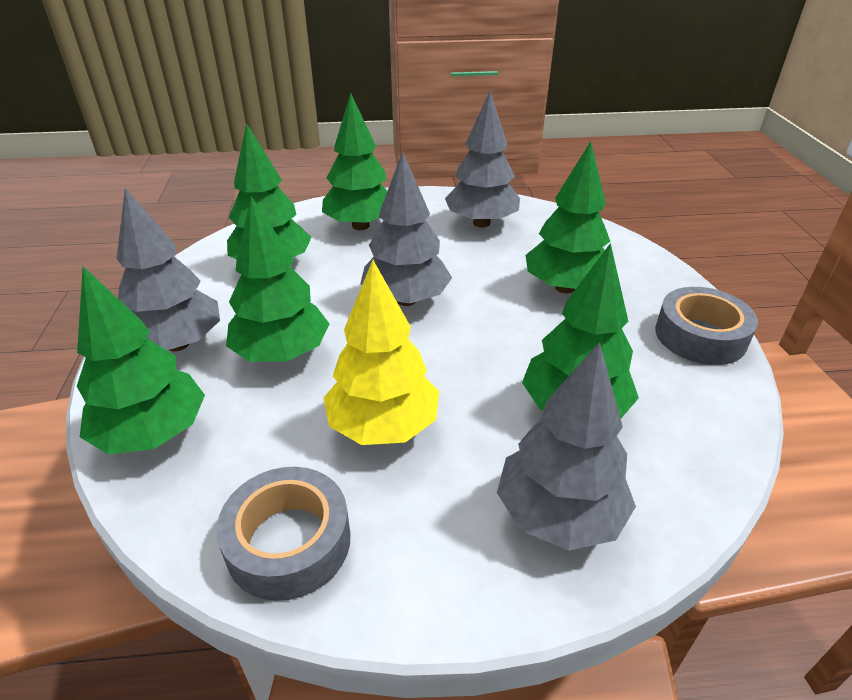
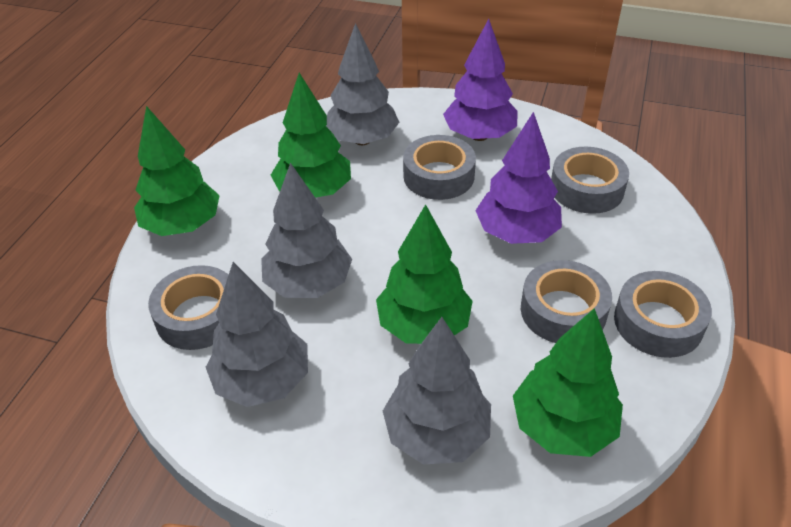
green tree: [77,266,205,454] [226,196,329,362] [227,123,312,259] [322,93,387,230] [522,243,639,418] [525,141,610,293] = 6 -> [134,106,220,236] [271,73,351,198] [376,204,473,344] [513,308,623,457] = 4
grey tape: [217,467,351,601] [655,287,758,365] = 2 -> [148,265,229,350] [403,135,476,200] [521,260,612,343] [551,147,629,214] [614,271,712,358] = 5
purple tree: none = 0 -> [443,19,518,141] [475,112,562,244] = 2
yellow tree: [324,260,439,445] = 1 -> none = 0

